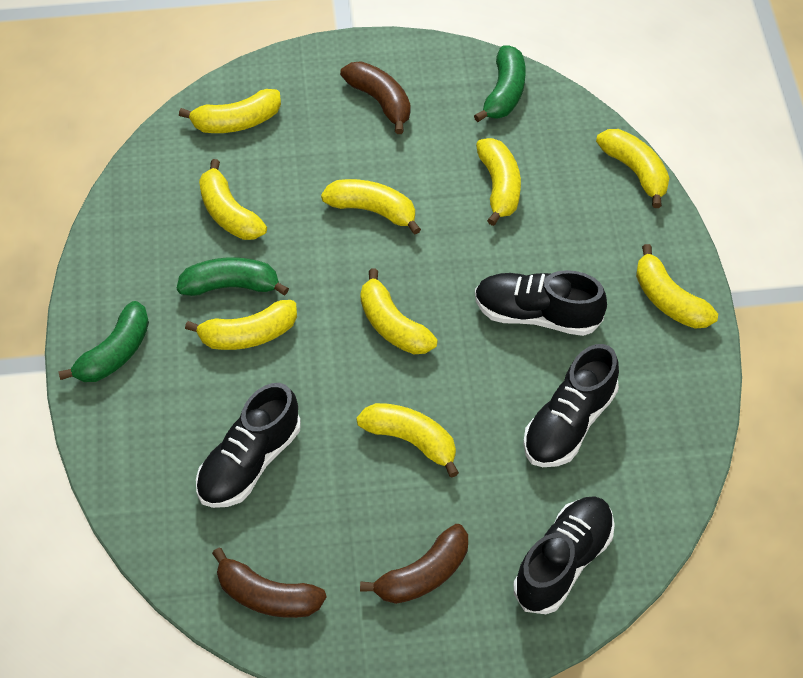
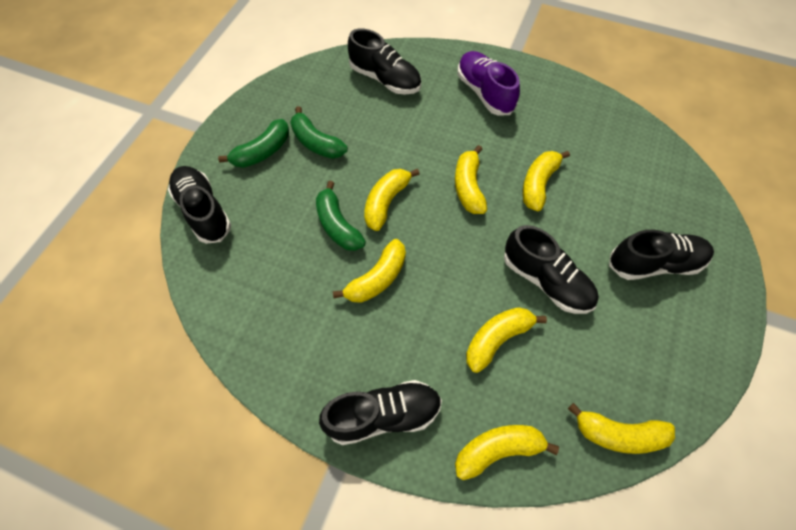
black shoe: [196,383,301,508] [475,270,607,336] [513,496,615,614] [523,344,619,467] = 4 -> [168,166,231,244] [319,380,442,445] [348,29,421,95] [504,225,599,314] [609,230,714,280] = 5
brown banana: [212,548,326,618] [340,61,410,134] [360,524,468,604] = 3 -> none = 0
purple shoe: none = 0 -> [457,51,520,115] = 1
yellow banana: [179,89,281,133] [185,300,297,350] [199,159,267,240] [321,179,421,234] [357,403,459,478] [360,269,438,354] [476,138,521,226] [596,129,669,208] [636,244,718,329] = 9 -> [333,239,406,303] [364,169,420,231] [455,145,487,214] [455,425,559,480] [466,307,547,373] [523,151,570,211] [568,403,675,454] = 7

